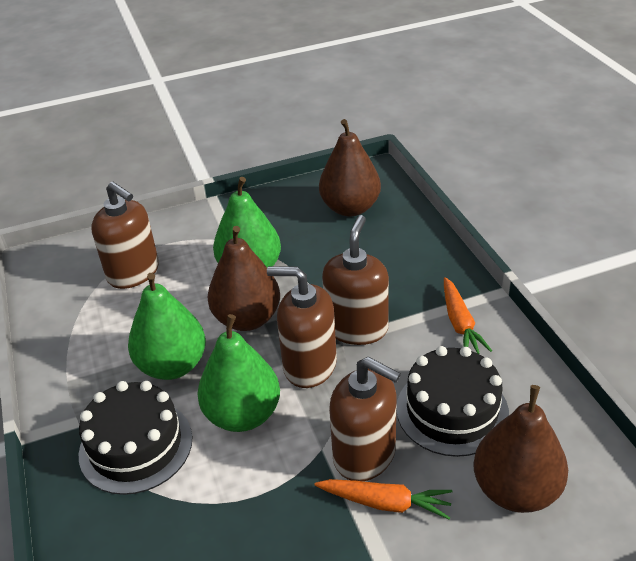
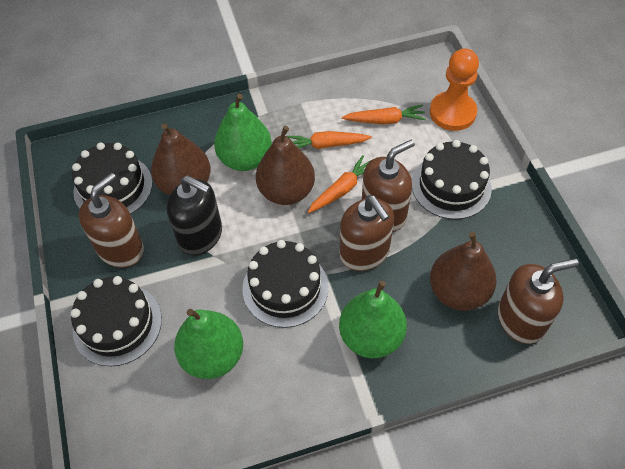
black cake: [79,381,192,495] [396,346,509,457] = 2 -> [70,276,162,367] [72,142,153,214] [242,240,329,328] [412,140,492,219] = 4
black soap dispenser: none = 0 -> [167,175,222,255] = 1
orange carrot: [314,479,453,519] [444,277,492,354] = 2 -> [287,131,372,149] [308,155,370,213] [342,105,426,124] = 3
orange pawn: none = 0 -> [430,48,479,131] = 1

